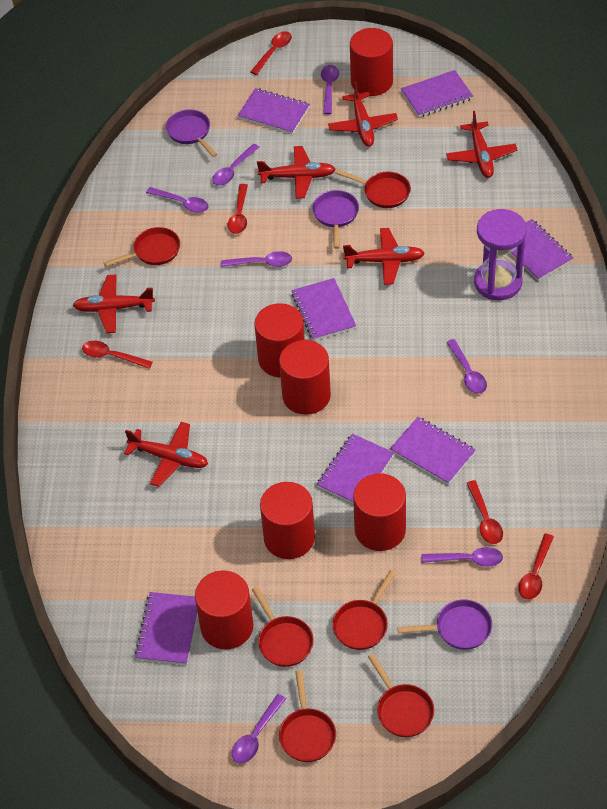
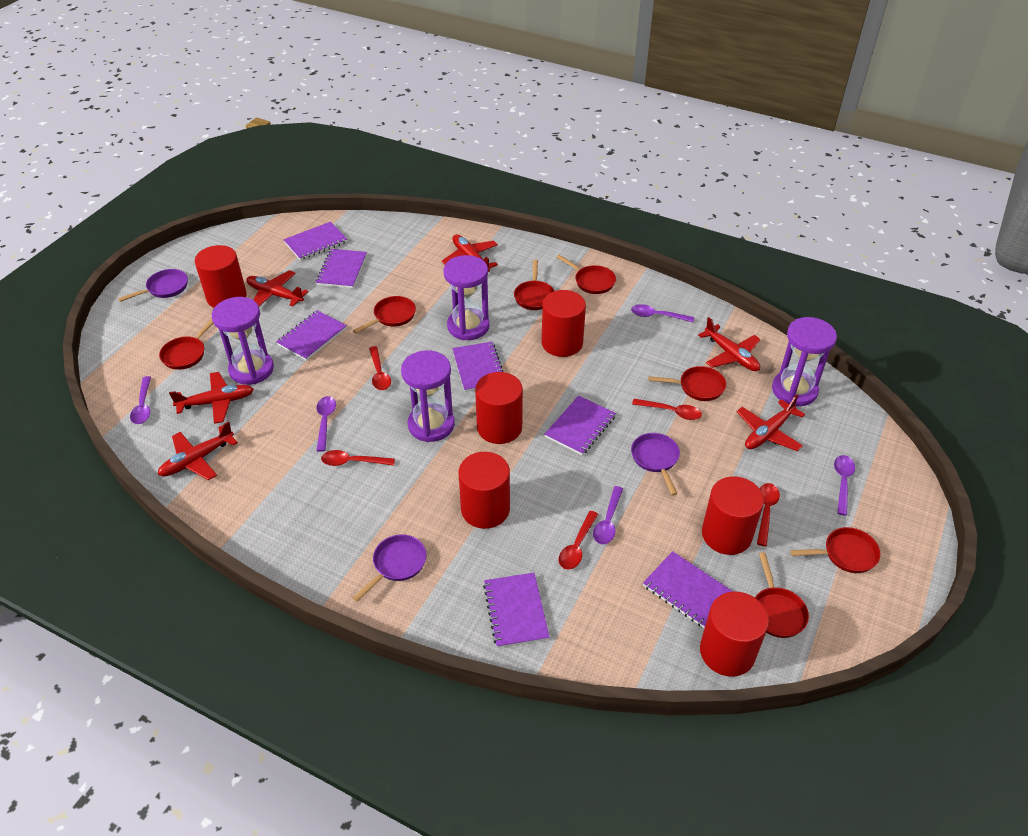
purple hourglass: [474,209,527,300] = 1 -> [212,297,274,385] [401,350,455,442] [443,255,490,340] [772,317,837,406] = 4
purple spoon: [146,187,209,213] [212,144,259,185] [221,251,292,267] [232,694,286,763] [321,65,339,114] [421,547,503,567] [446,339,487,394] = 7 -> [130,376,151,424] [316,396,336,452] [593,486,623,544] [631,304,694,322] [834,455,855,516] = 5
red pan: [104,227,180,267] [252,587,314,667] [279,670,336,762] [332,570,396,650] [335,169,411,208] [368,653,434,737] = 6 -> [159,319,213,370] [353,296,416,334] [514,260,554,310] [556,255,616,294] [648,366,726,401] [755,552,809,638] [790,527,881,573] = 7

